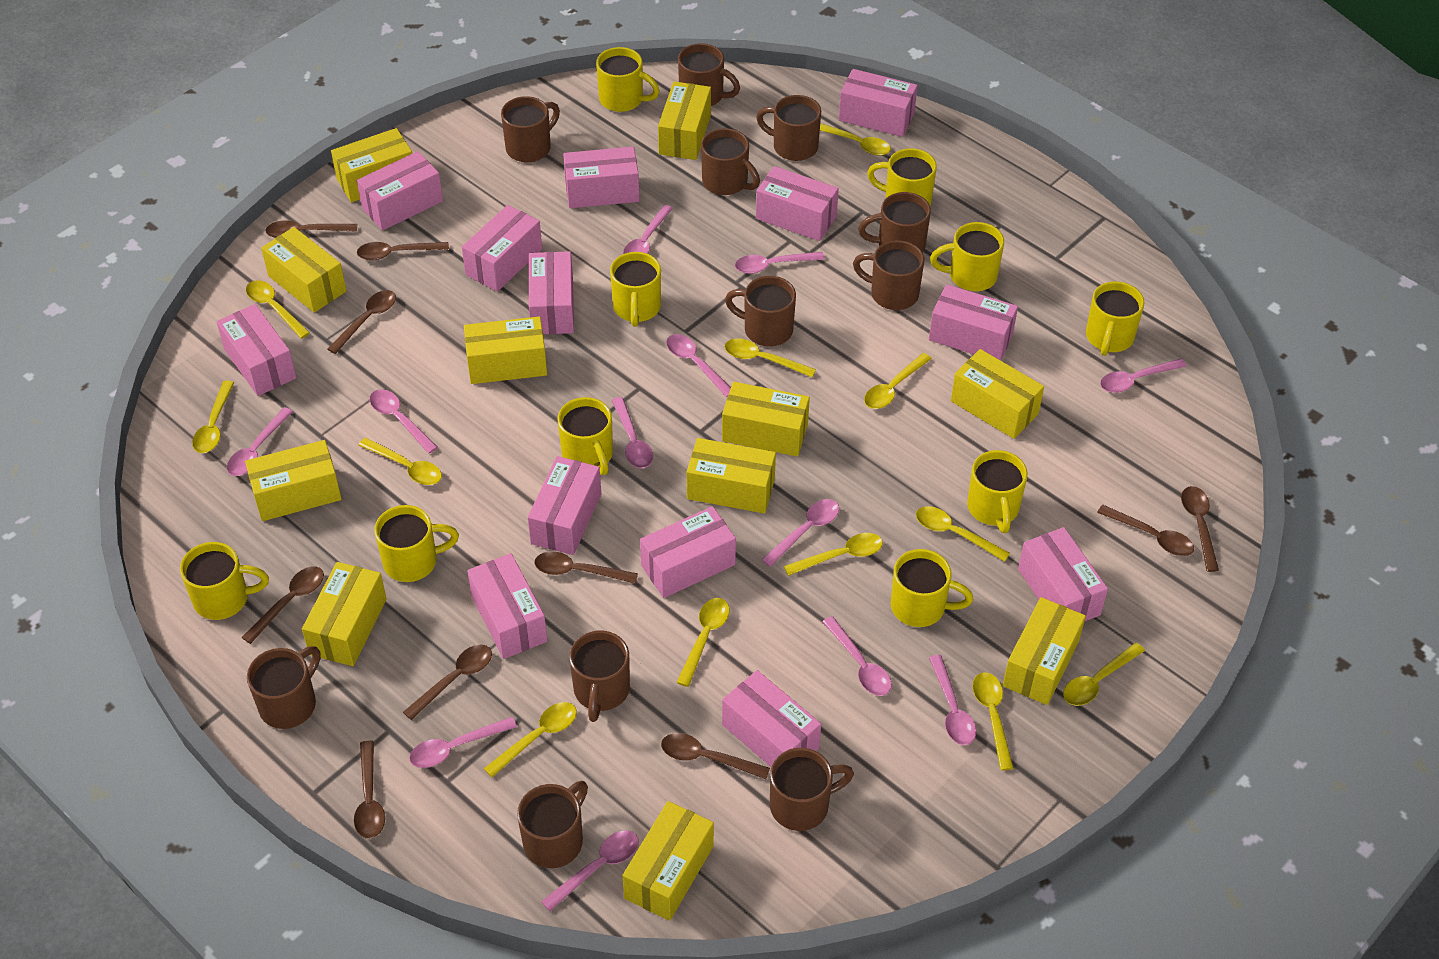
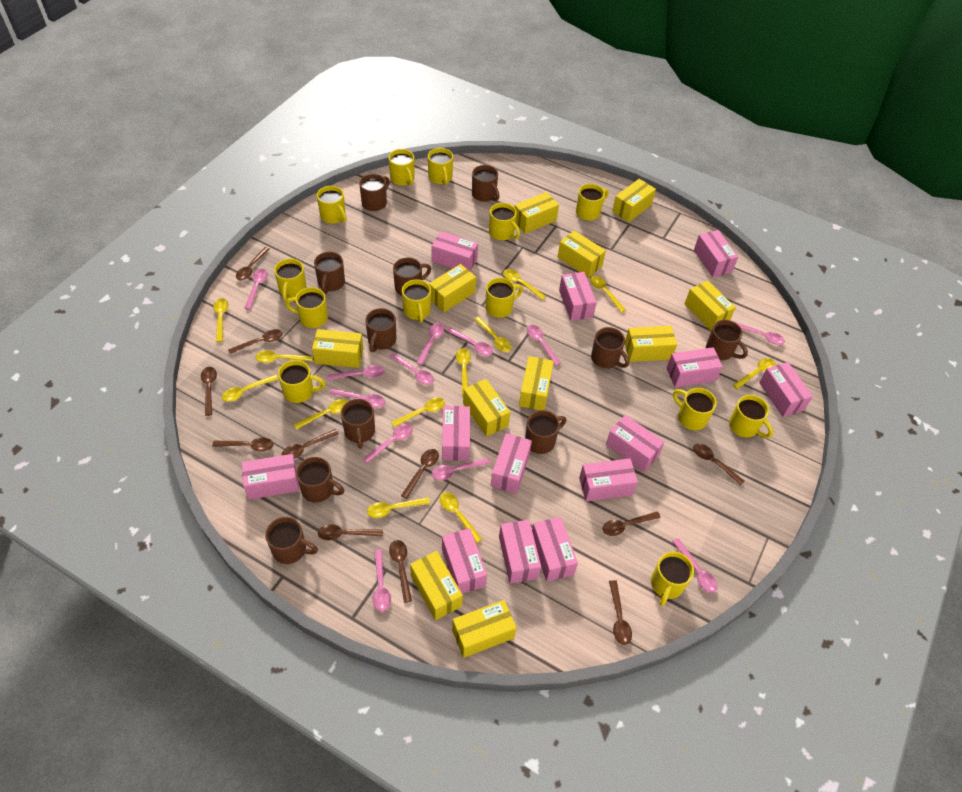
brown spoon: [242,566,324,644] [265,220,357,238] [327,290,396,354] [354,741,385,838] [357,242,449,260] [403,645,492,720] [535,551,638,584] [661,733,770,779] [1097,504,1194,556] [1181,486,1219,572] = 10 -> [201,367,217,416] [212,437,273,452] [228,329,283,354] [236,247,270,280] [282,429,339,459] [318,524,383,540] [389,540,412,603] [401,449,439,499] [602,511,661,536] [609,580,632,645] [693,443,745,485] = 11
yellow mug: [180,542,269,620] [374,505,459,582] [557,397,613,475] [596,47,660,112] [610,252,661,327] [867,148,937,205] [891,549,973,627] [930,222,1004,291] [967,450,1028,533] [1086,281,1145,356] = 10 -> [274,259,307,301] [278,360,326,403] [285,287,328,328] [317,186,347,223] [388,149,414,185] [402,279,431,323] [428,148,453,185] [485,278,523,318] [489,203,520,240] [576,184,608,221] [651,552,694,606] [673,388,717,430] [729,395,773,438] = 13

